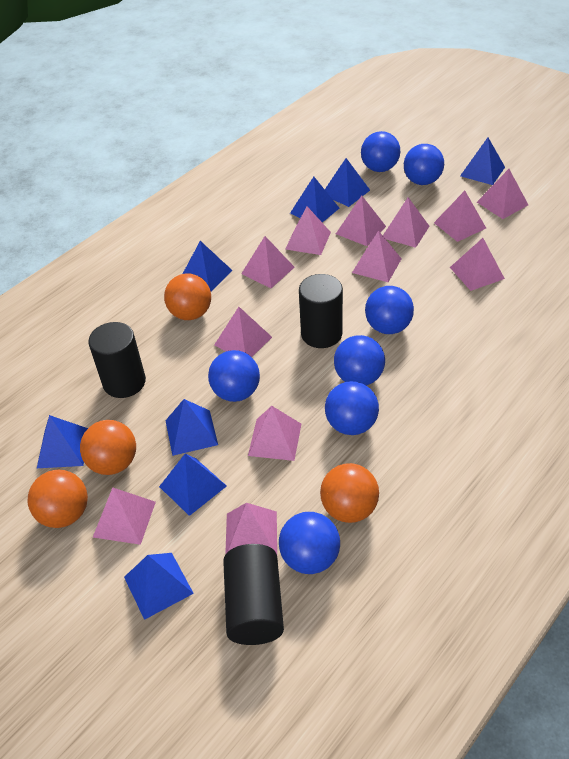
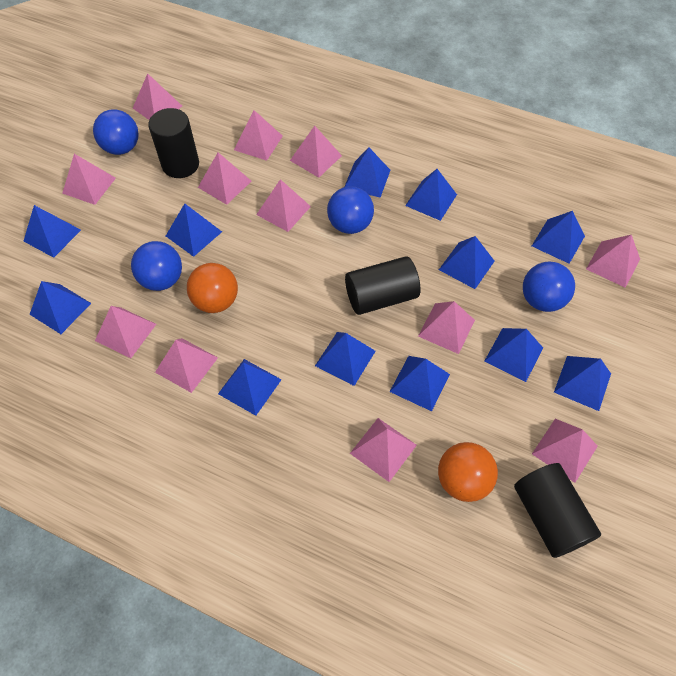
blue ball: [208,350,260,402] [279,512,340,574] [325,381,379,435] [334,335,385,385] [361,131,400,172] [365,286,414,334] [404,144,444,185] = 7 -> [93,109,139,155] [131,241,182,291] [327,186,374,234] [523,262,575,312] = 4
blue pyramid: [37,415,88,468] [124,553,194,620] [159,454,227,516] [166,399,218,456] [183,241,233,291] [290,177,339,223] [325,158,370,207] [460,138,505,185] = 8 -> [24,205,81,258] [29,281,91,334] [166,204,222,257] [218,359,282,416] [315,332,376,386] [344,148,390,198] [390,356,450,411] [405,169,457,221] [439,236,495,289] [485,328,543,382] [532,211,585,264] [554,356,611,411] = 12
orange ball: [28,470,88,528] [80,420,136,475] [164,273,211,320] [320,463,379,523] = 4 -> [187,263,238,313] [438,442,498,502] = 2

